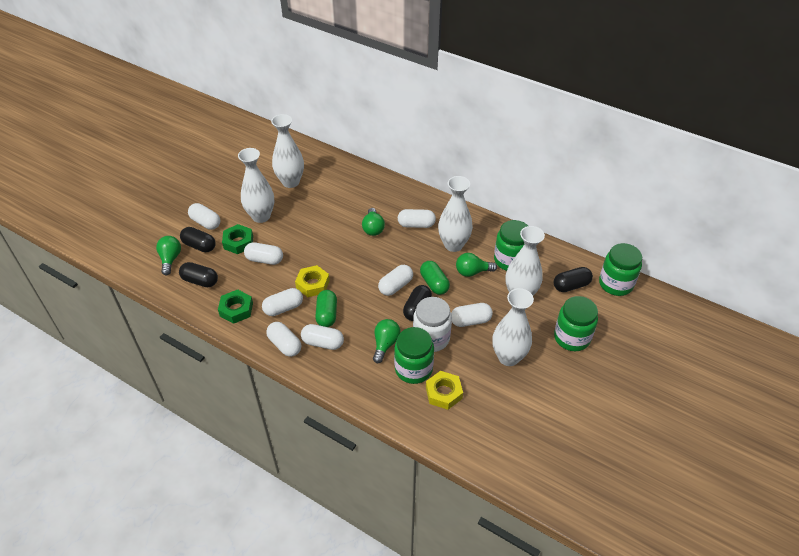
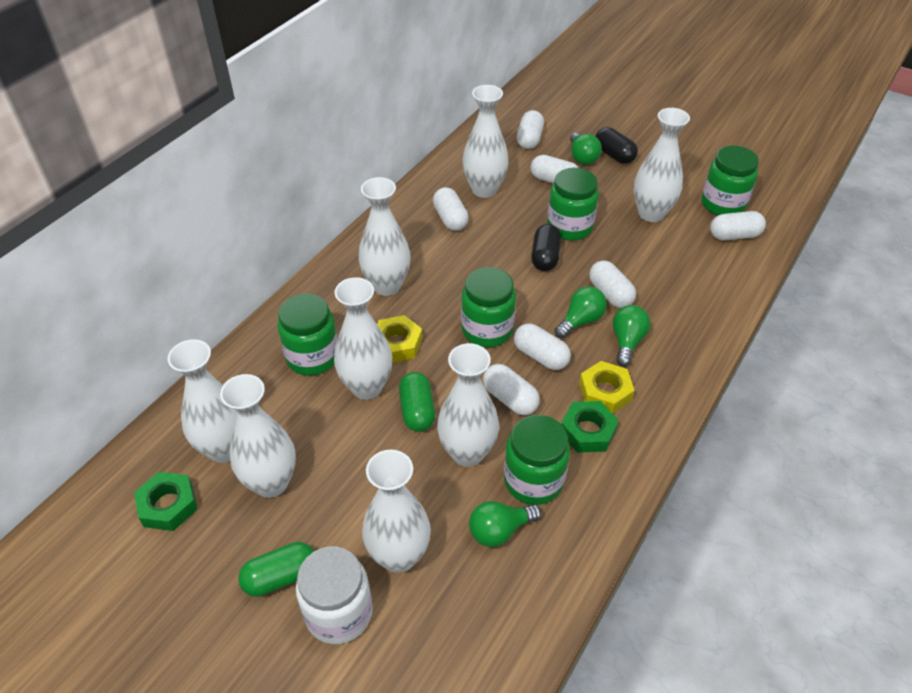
black capsule: [179,262,218,287] [180,227,216,252] [403,285,432,321] [554,267,593,292] = 4 -> [531,224,561,271] [595,127,638,164] = 2
green jar: [394,327,434,384] [494,220,528,271] [554,296,598,351] [599,243,642,296] = 4 -> [278,294,337,376] [461,267,516,347] [504,415,570,505] [547,168,599,241] [701,146,759,215] = 5
white capsule: [188,203,220,230] [244,243,283,265] [262,288,303,316] [266,322,301,357] [301,324,344,350] [378,265,413,296] [398,209,436,228] [451,303,493,327] = 8 -> [433,187,469,231] [483,364,540,415] [514,323,571,370] [517,110,544,149] [531,155,579,183] [589,260,636,308] [710,211,766,241] = 7
white vase: [238,148,274,223] [271,114,304,188] [438,176,473,252] [492,288,534,366] [506,226,545,295] = 5 -> [168,339,237,463] [220,374,296,498] [334,277,392,400] [358,177,411,296] [362,450,431,573] [437,343,499,467] [462,85,509,198] [633,108,690,222] = 8

